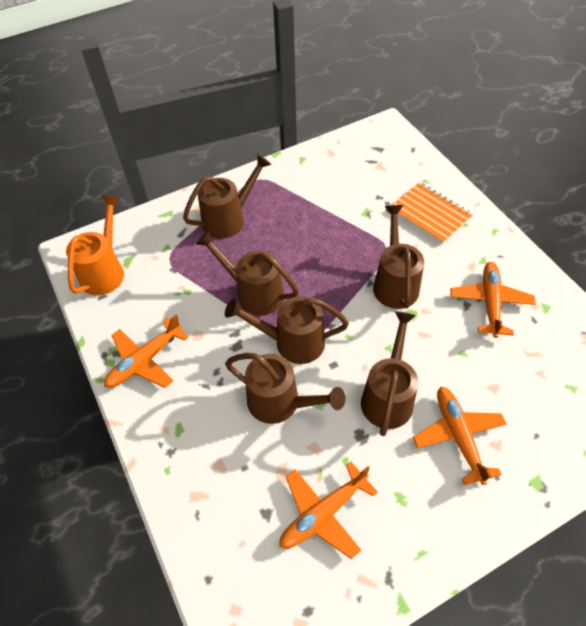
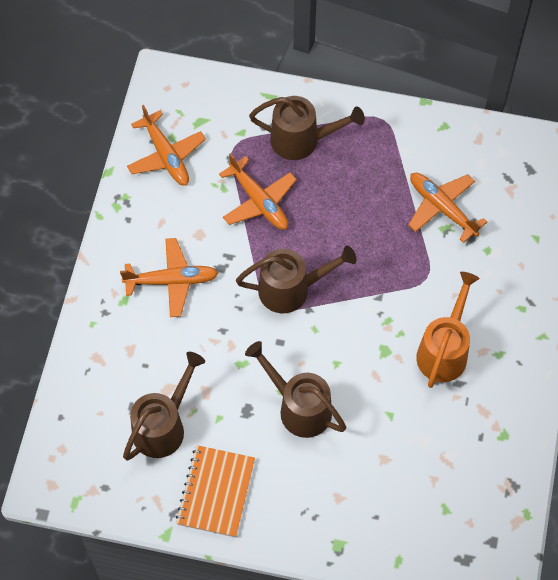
brown watering can: [183,154,271,239] [196,231,299,316] [225,296,349,364] [225,353,346,424] [361,311,418,436] [373,205,424,309] = 6 -> [123,352,205,461] [236,246,357,313] [245,341,346,438] [249,96,365,160] = 4

